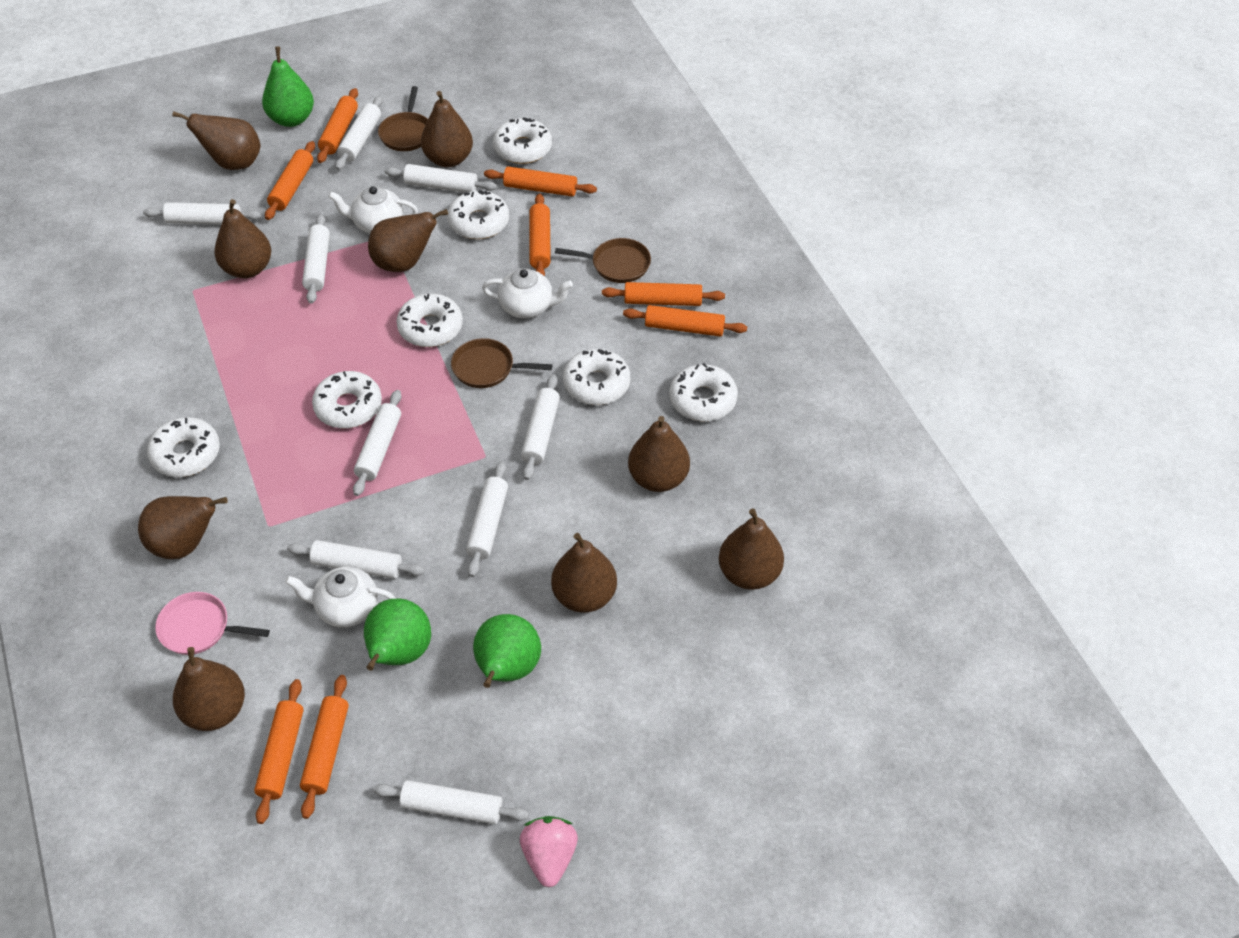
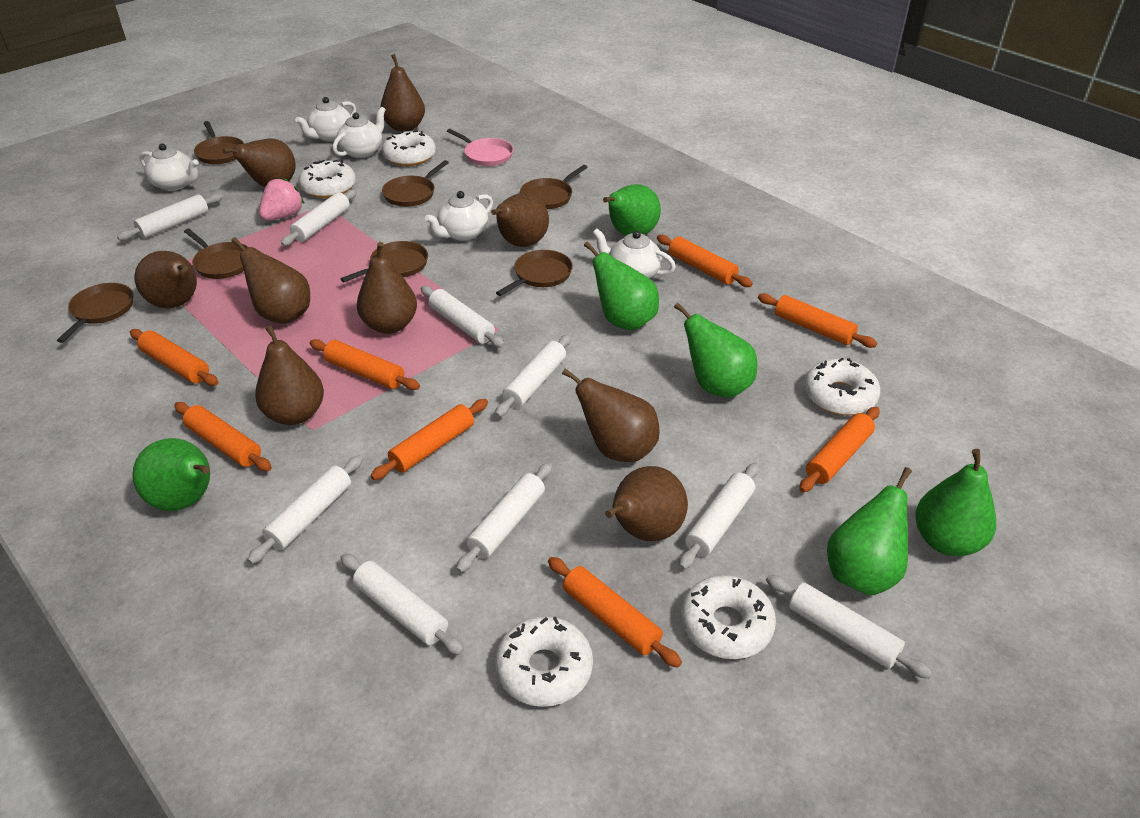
brown pan: [378,86,428,151] [451,338,552,388] [555,238,651,283] = 3 -> [57,283,133,343] [184,229,248,279] [194,121,244,164] [340,241,428,282] [382,160,449,207] [496,250,573,296] [520,165,588,209] = 7
green pear: [262,47,314,127] [364,599,431,671] [473,614,541,688] = 3 -> [132,438,210,511] [584,242,659,330] [603,184,661,236] [674,302,757,398] [827,467,912,596] [915,449,996,556] = 6
white donut: [147,417,220,477] [312,371,382,428] [397,294,463,347] [447,190,509,239] [493,117,552,164] [563,349,630,405] [669,363,738,421] = 7 -> [298,160,356,198] [382,130,436,166] [495,616,593,707] [681,575,776,659] [804,358,880,415] = 5
white teapot: [285,567,396,627] [328,186,418,233] [482,268,573,318] = 3 -> [140,143,199,191] [295,97,356,142] [333,107,386,158] [425,191,493,241] [592,228,676,278] = 5

